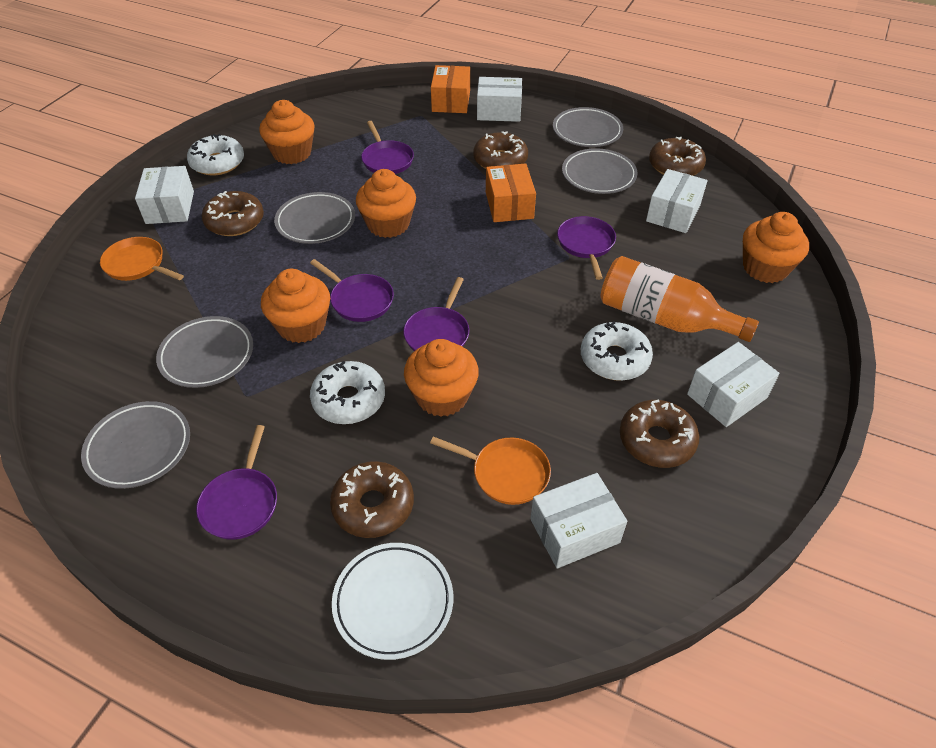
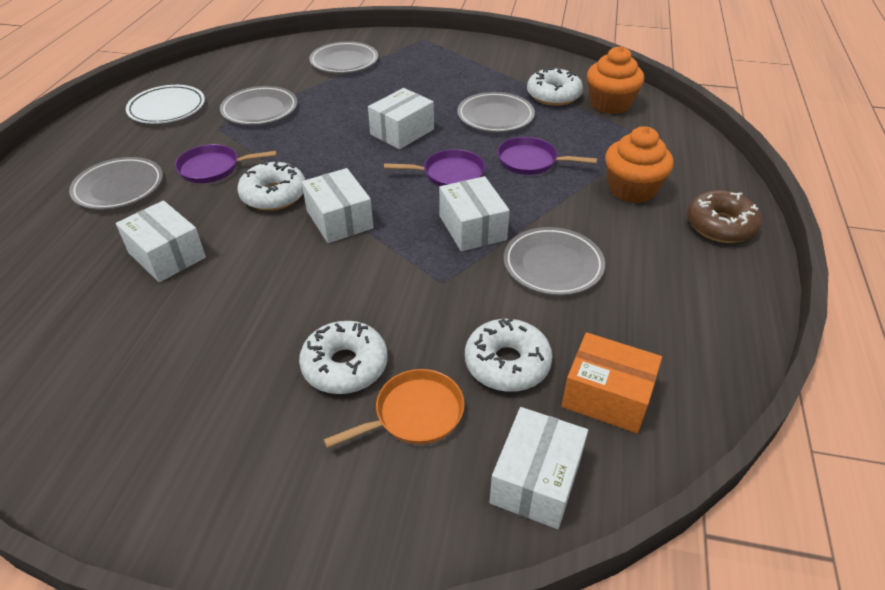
brown donut: [202,191,264,236] [330,461,414,538] [473,131,528,169] [620,400,699,468] [649,137,706,176] = 5 -> [687,190,762,243] = 1
orange bottle: [600,256,759,342] = 1 -> none = 0
orange box: [431,65,470,113] [486,164,536,222] = 2 -> [562,332,662,433] = 1
orange cupcake: [259,100,314,164] [261,269,330,343] [356,169,416,238] [404,339,479,417] [743,212,809,283] = 5 -> [587,46,644,114] [605,126,674,203] = 2
orange pan: [100,237,184,281] [430,436,551,505] = 2 -> [324,369,465,448] = 1
purple pan: [196,425,277,540] [310,259,394,322] [361,121,414,174] [403,277,469,351] [557,216,616,280] = 5 -> [175,144,277,183] [384,149,485,186] [497,137,597,175] = 3
white donut: [187,134,244,175] [310,361,385,424] [581,321,653,381] = 3 -> [237,161,305,211] [299,321,388,394] [465,318,553,392] [527,68,583,106] = 4

